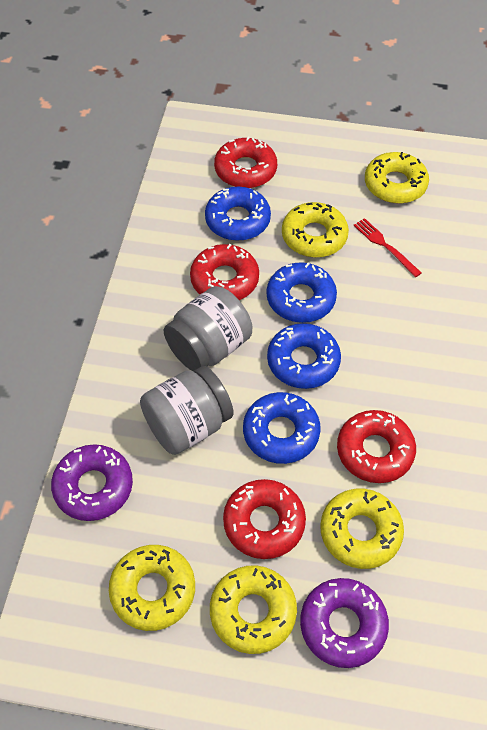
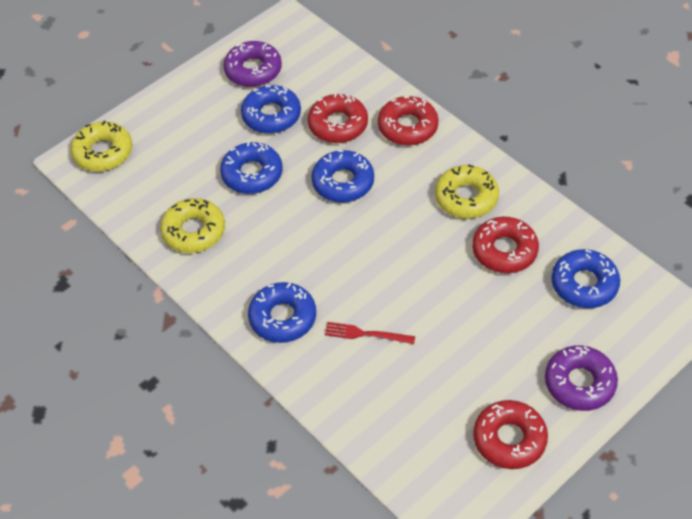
blue donut: [205,187,271,241] [243,392,321,464] [266,262,337,323] [267,323,341,389] = 4 -> [220,142,283,194] [241,85,301,134] [248,282,316,343] [311,150,374,203] [551,249,620,308] = 5
grey jar: [140,366,234,455] [164,286,252,371] = 2 -> none = 0
yellow donut: [109,545,195,631] [210,565,297,654] [282,202,349,257] [320,488,404,569] [365,152,429,204] = 5 -> [71,121,132,172] [160,198,225,253] [435,164,499,219] = 3

